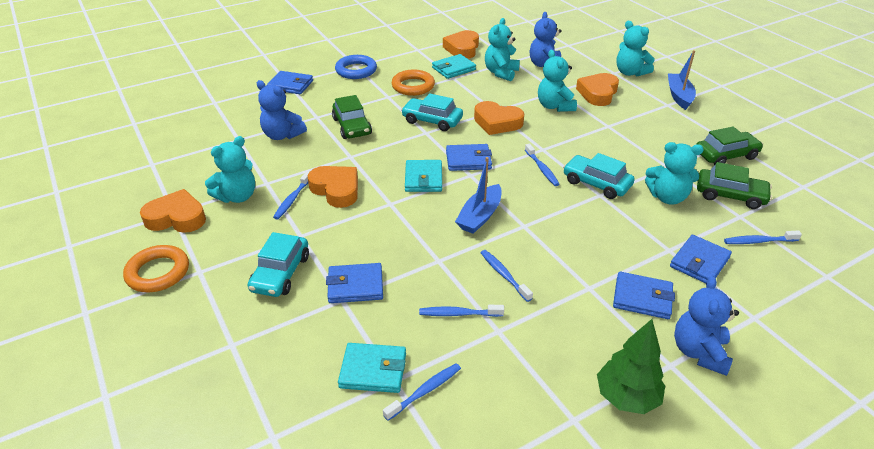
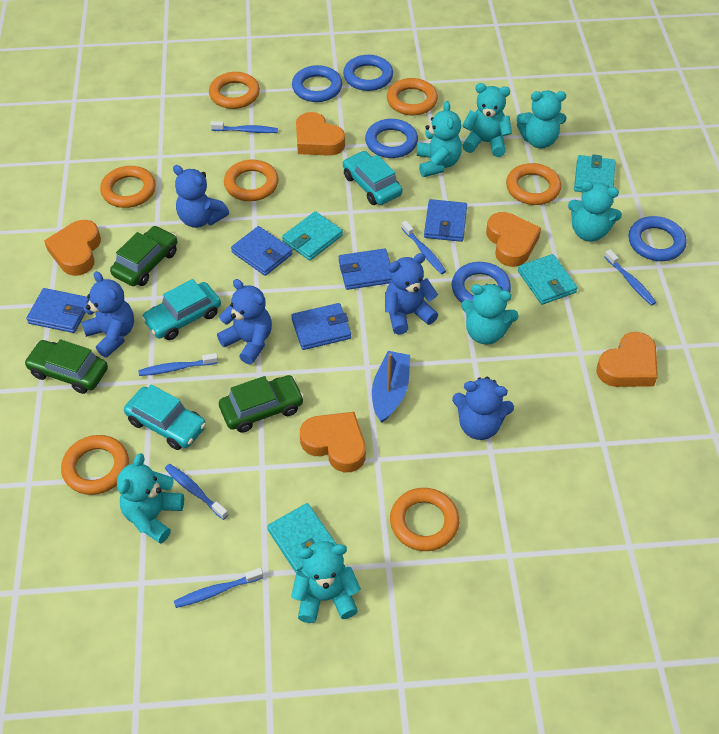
blue boat: [455,157,502,234] [668,50,696,110] = 2 -> [372,351,410,422] = 1
blue ring: [335,55,377,79] = 1 -> [292,65,342,102] [343,55,393,91] [365,119,418,158] [452,262,511,303] [628,216,687,261] = 5
blue teddy bear: [257,80,307,140] [530,12,562,67] [674,276,739,376] = 3 -> [81,271,134,358] [173,165,229,228] [217,279,272,365] [385,253,438,335] [452,377,514,440] = 5
green tree: [597,319,665,414] = 1 -> none = 0
orange ring: [123,245,189,292] [392,70,435,96] = 2 -> [61,435,129,495] [100,166,156,208] [209,72,260,109] [224,160,279,201] [387,78,438,116] [390,488,459,551] [506,163,561,205] = 7
turquoise teddy bear: [205,136,255,203] [485,18,520,81] [538,50,577,112] [616,21,655,76] [645,142,704,205] = 5 -> [117,453,184,544] [291,541,361,623] [417,101,462,177] [461,284,519,345] [462,83,512,157] [516,90,566,148] [568,181,622,242] = 7
turquoise wallet: [338,343,406,393] [405,160,442,192] [432,54,476,79] = 3 -> [267,503,337,573] [282,211,343,261] [518,254,578,305] [574,154,616,192] = 4

